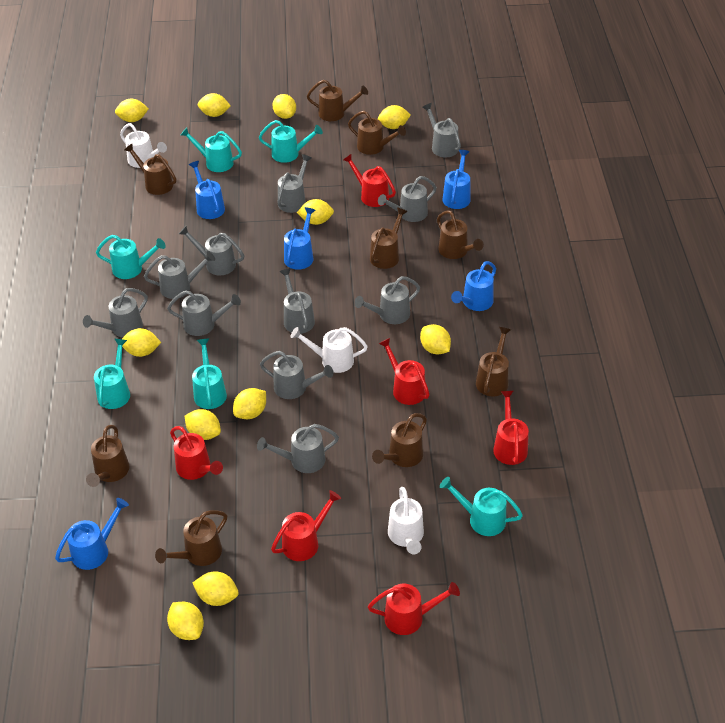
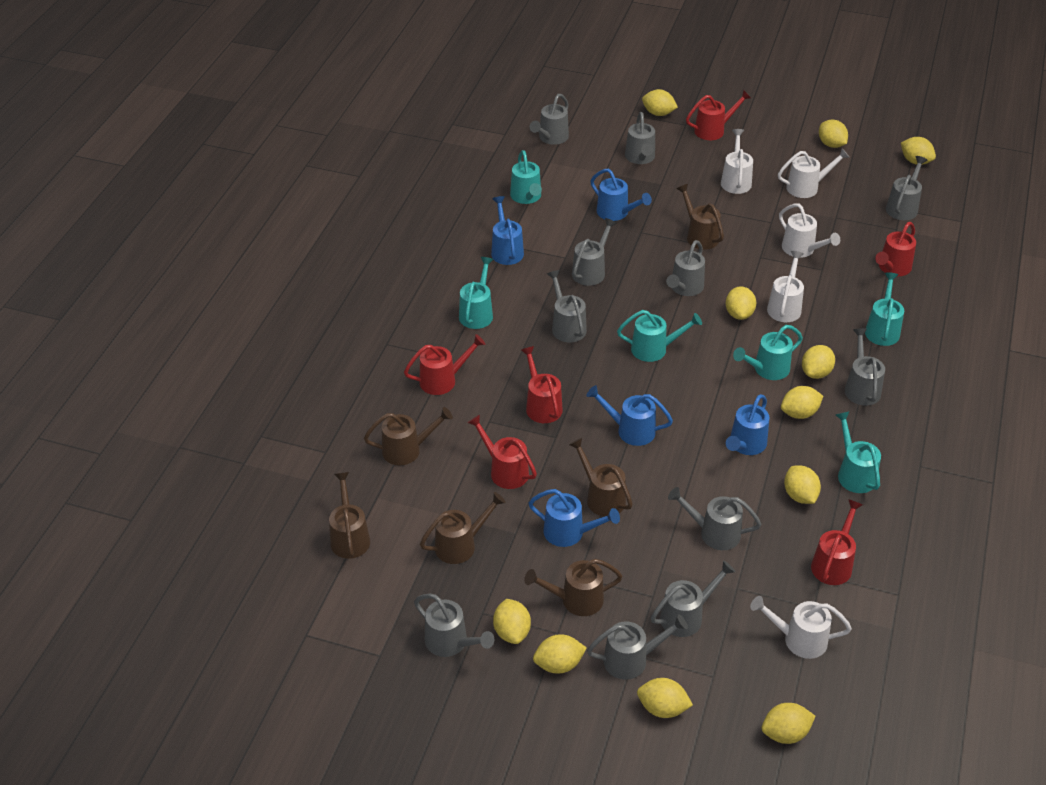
brown watering can: [86,425,129,487] [124,144,176,195] [155,510,227,566] [307,80,368,121] [348,111,406,155] [370,207,408,269] [372,413,427,467] [437,210,484,259] [476,327,511,396] = 9 -> [329,472,370,559] [364,407,453,465] [420,492,506,564] [524,559,623,616] [569,438,633,517] [677,184,724,250] = 6
white watering can: [120,123,167,168] [291,327,368,373] [388,487,424,554] = 3 -> [721,129,753,194] [750,596,852,659] [767,251,804,322] [778,148,850,198] [779,204,840,258] = 5

